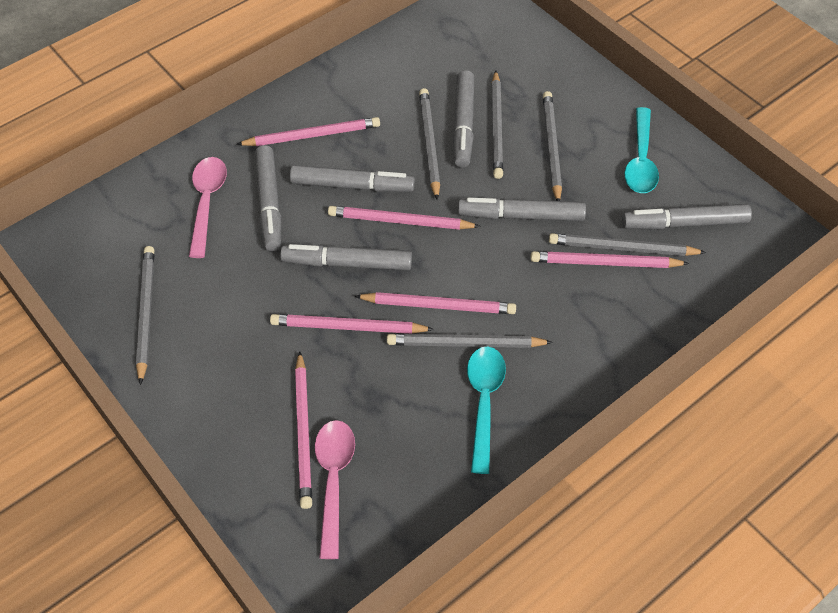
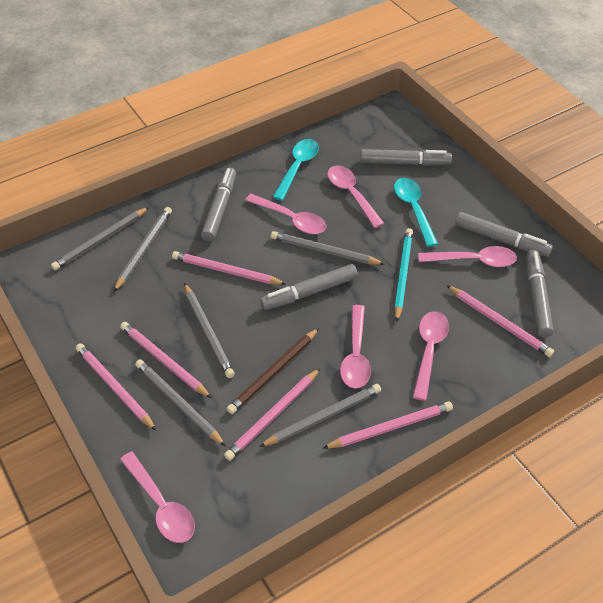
brown pencil: none = 0 -> [227,328,319,414] = 1
grey marker: [255,145,281,251] [280,244,412,270] [290,165,415,192] [453,70,474,168] [458,198,586,221] [622,204,752,229] = 6 -> [201,168,236,241] [260,264,358,310] [360,149,452,166] [455,212,553,257] [526,250,554,337] = 5
pink spoon: [189,157,227,258] [315,420,355,559] = 2 -> [120,451,195,543] [245,194,327,234] [327,165,385,228] [340,305,371,389] [413,311,449,401] [418,246,517,267] = 6
turquoise pencil: none = 0 -> [394,228,413,322] = 1

